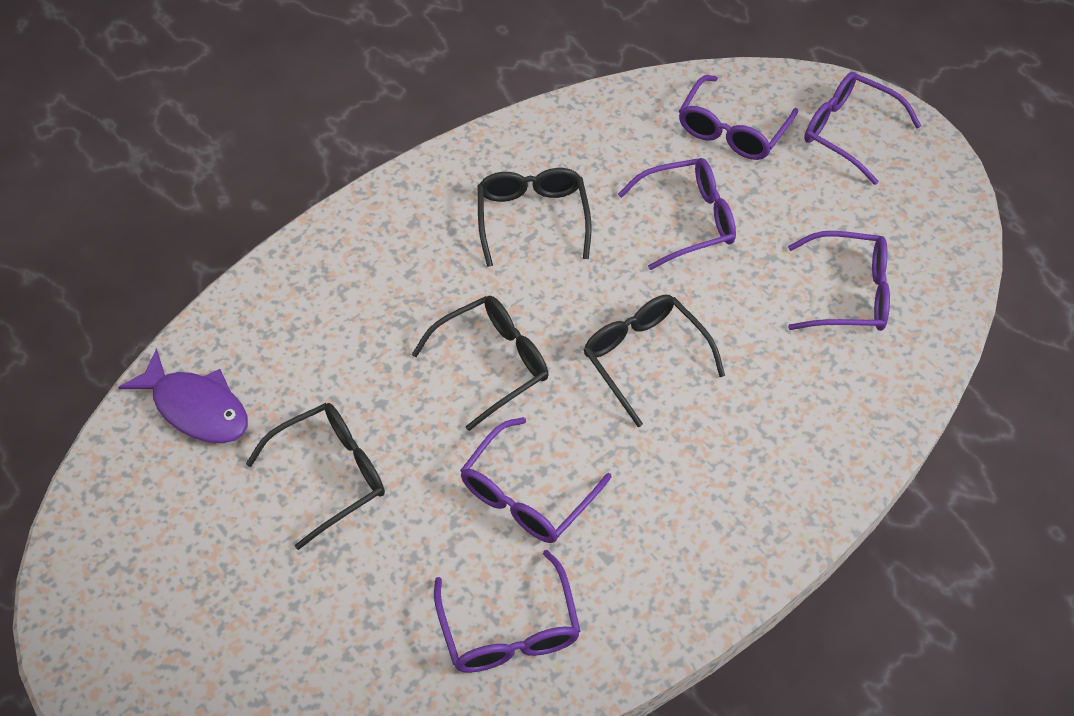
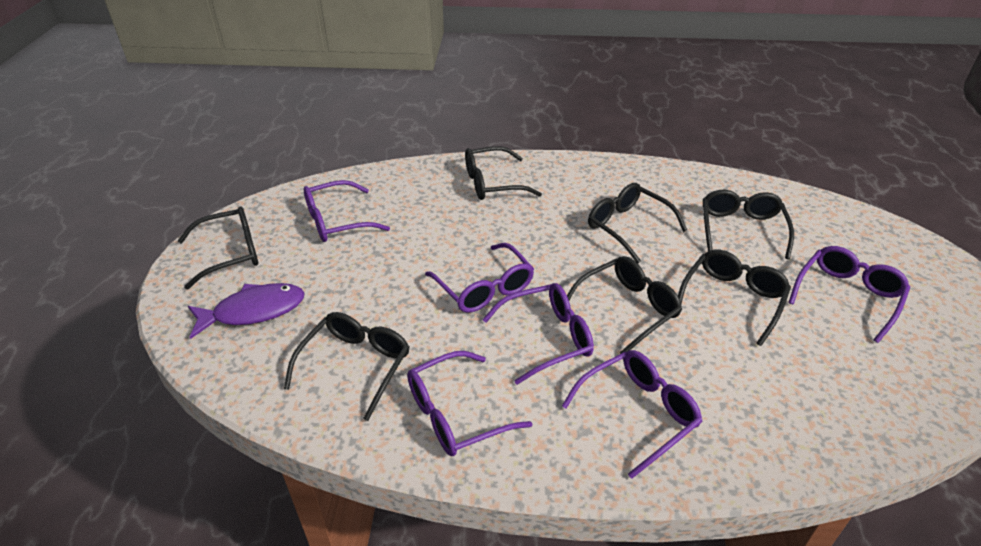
black glasses: [246,403,385,550] [412,296,549,431] [478,168,591,267] [584,295,725,427] = 4 -> [178,206,258,290] [284,312,409,421] [465,146,542,200] [567,256,682,354] [588,183,687,263] [678,250,791,346] [703,190,794,259] = 7

